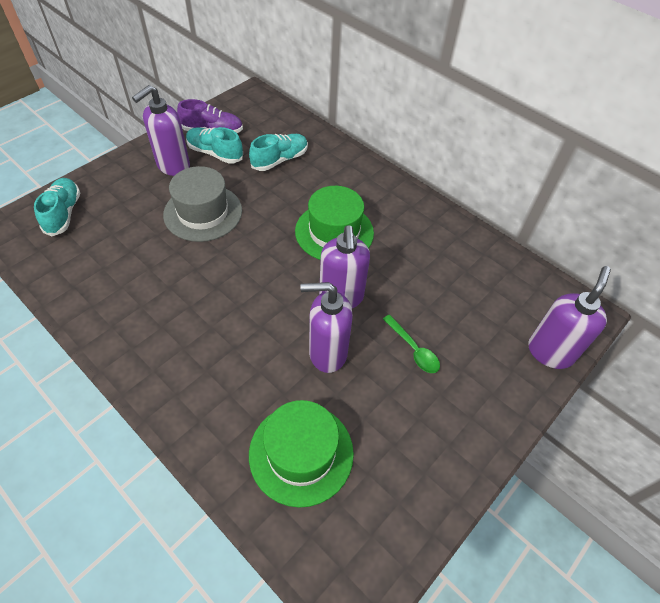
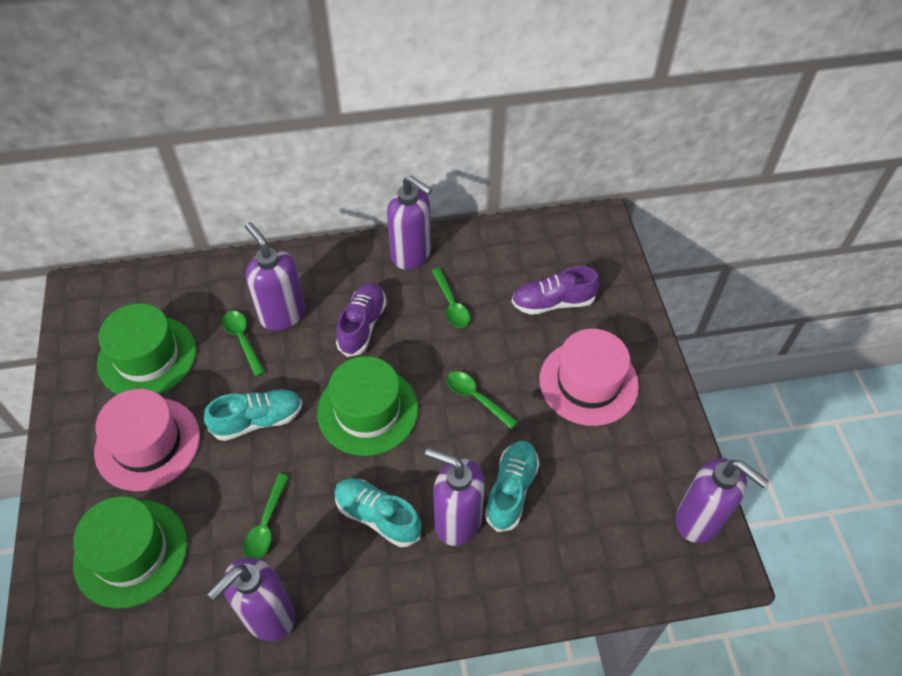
green hat: [249,400,354,508] [295,186,374,260] = 2 -> [73,496,187,608] [97,303,196,394] [317,356,418,456] = 3
green spoon: [383,315,440,373] = 1 -> [223,311,265,377] [243,474,289,559] [432,268,470,328] [447,371,518,429] = 4
grey hat: [163,166,242,242] = 1 -> none = 0
pink hat: none = 0 -> [94,389,200,491] [539,329,639,426] = 2
purple shoe: [177,99,243,133] = 1 -> [336,283,386,357] [512,266,599,315] = 2
purple soap dispenser: [132,85,190,176] [300,282,353,373] [319,225,370,308] [528,266,611,369] = 4 -> [208,557,295,641] [245,222,306,331] [387,176,432,270] [425,448,485,546] [676,458,769,543] = 5

